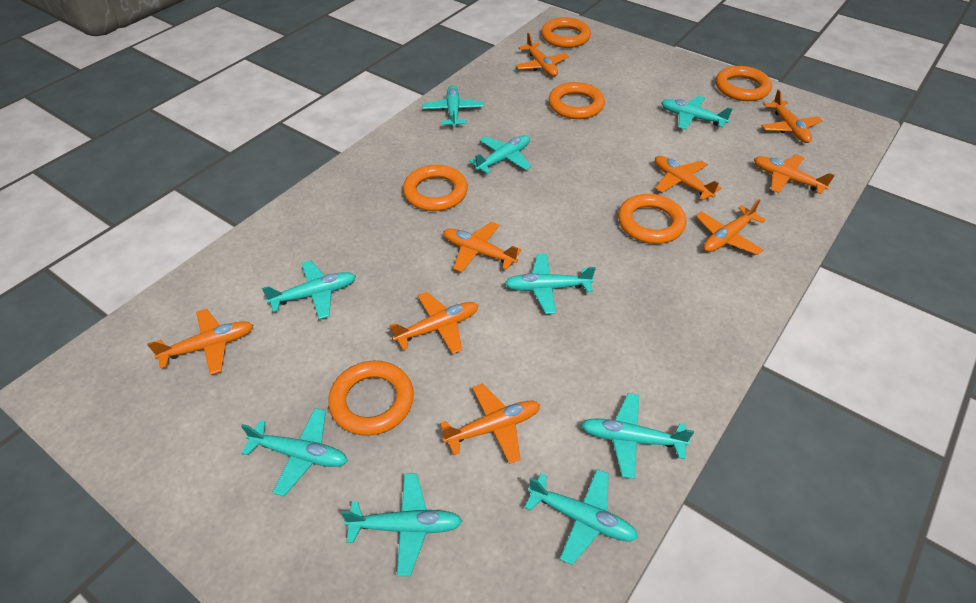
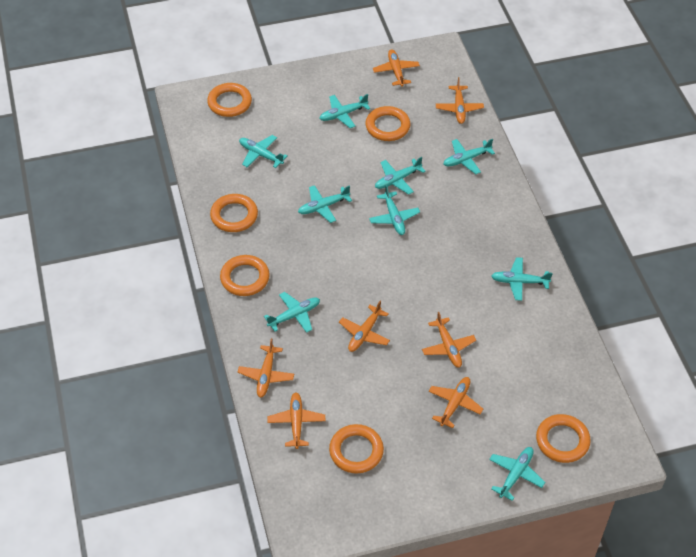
orange plane: [147,308,253,375] [390,292,479,354] [440,383,540,464] [443,222,522,272] [515,33,569,77] [655,156,721,200] [696,199,766,255] [754,154,835,194] [761,89,823,143] = 9 -> [238,338,294,398] [267,393,325,449] [339,301,390,352] [373,49,420,87] [422,312,476,368] [428,377,483,428] [436,77,484,124] = 7

